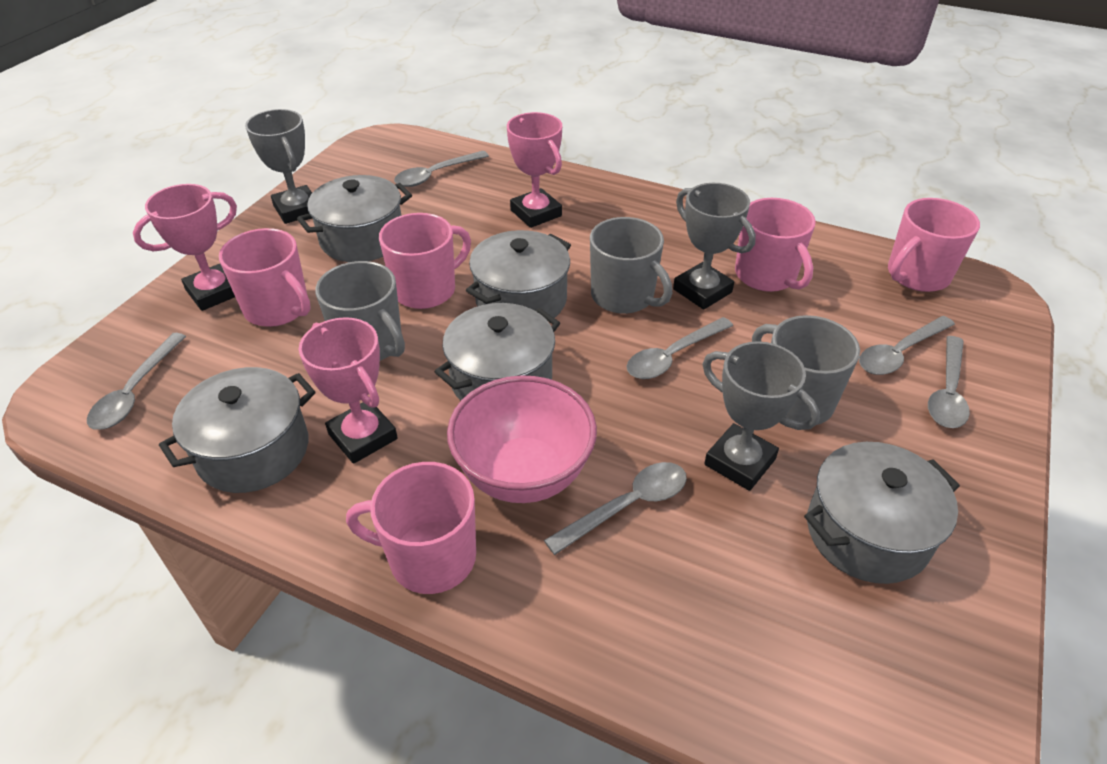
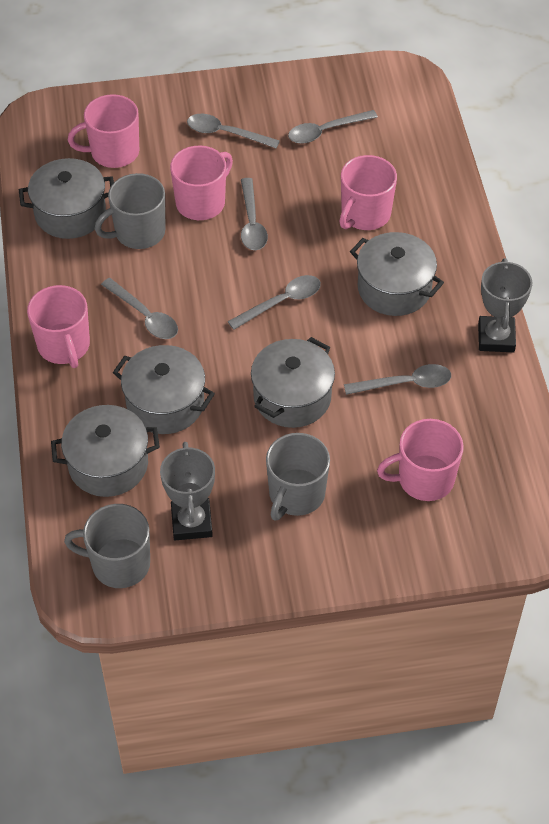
grey trophy: [245,109,312,224] [673,183,756,309] [702,341,820,491] = 3 -> [160,442,215,540] [478,258,532,352] = 2
pink bowl: [447,375,597,503] = 1 -> none = 0
pink trophy: [133,184,237,311] [299,317,398,464] [507,112,562,228] = 3 -> none = 0

